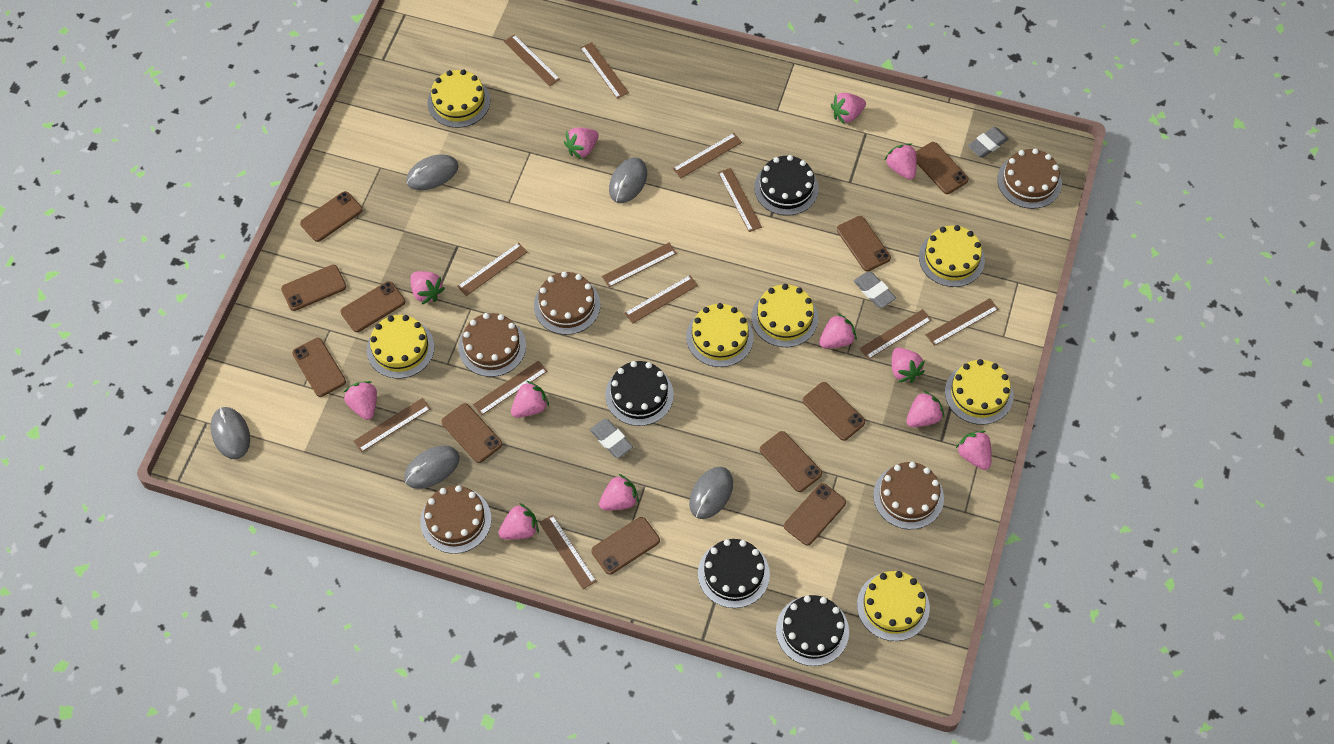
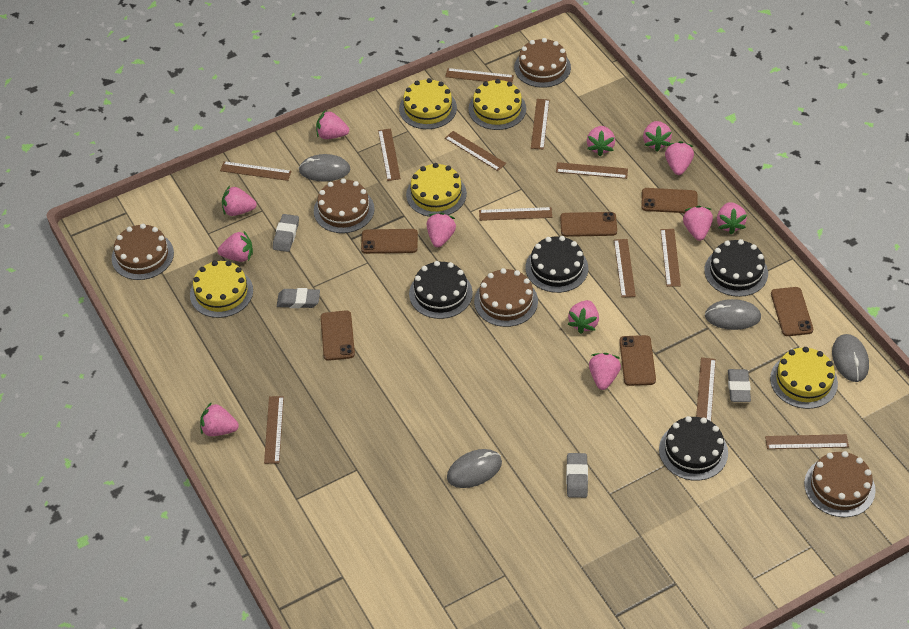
brown phone: [281,265,346,311] [292,338,346,397] [300,191,363,242] [341,281,405,332] [442,403,502,463] [591,517,660,575] [760,431,822,492] [784,483,846,546] [802,382,865,441] [837,216,891,271] [916,142,969,194] = 11 -> [321,310,355,361] [361,229,418,254] [560,212,617,237] [619,335,656,386] [641,188,697,213] [771,287,813,336] = 6
grey eraser: [590,419,633,458] [854,272,896,308] [968,127,1009,158] = 3 -> [273,214,299,252] [277,288,320,308] [566,453,588,498] [728,369,751,402] = 4
grey mouse: [210,407,250,459] [404,446,460,489] [406,154,458,190] [609,157,647,203] [689,467,733,519] = 5 -> [299,154,350,181] [447,449,502,488] [705,299,761,330] [832,334,869,382] = 4
yellow cake: [367,315,435,379] [428,69,490,128] [686,303,754,367] [751,284,818,347] [857,571,930,641] [919,225,985,287] [945,359,1014,425] = 7 -> [190,261,253,318] [399,78,457,129] [406,163,467,217] [468,79,526,130] [770,347,838,409] = 5

